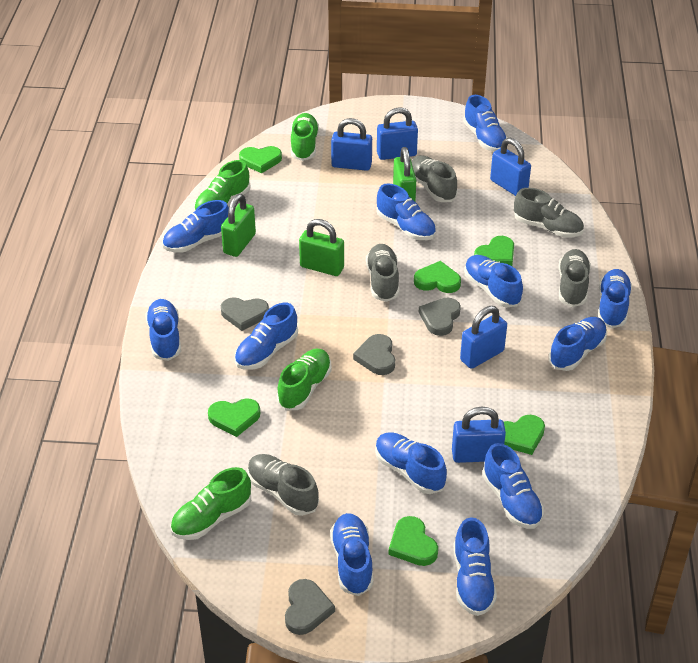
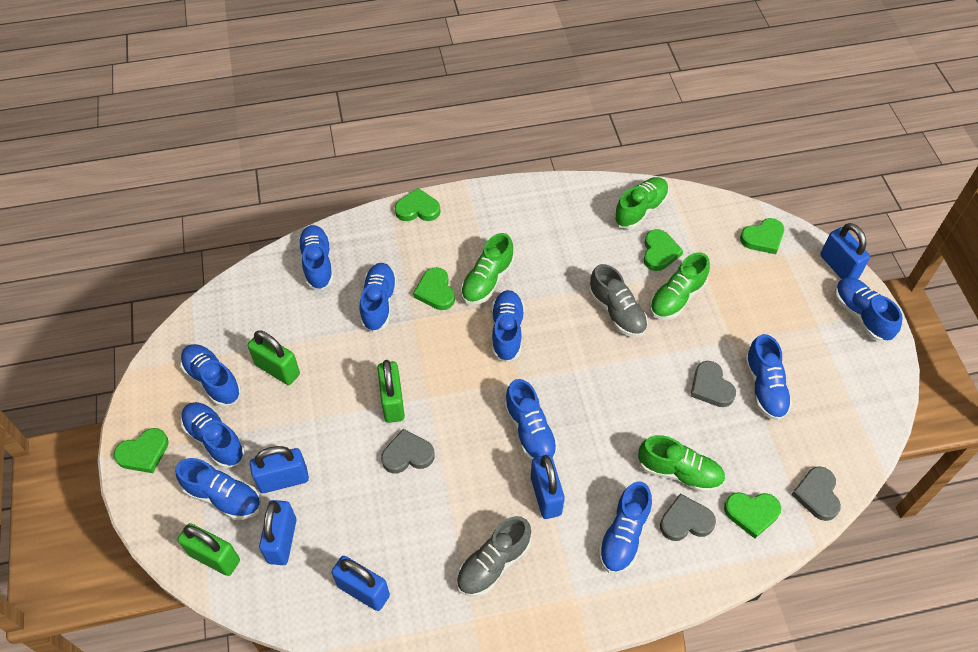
blue shoe: [145,299,181,361] [163,200,229,253] [235,303,298,370] [330,513,374,596] [375,432,447,494] [376,183,436,240] [453,517,497,616] [463,95,507,152] [464,255,523,307] [482,443,544,529] [549,317,607,371] [598,269,632,328] = 12 -> [176,458,261,520] [180,344,241,407] [181,402,245,468] [298,225,334,290] [360,263,397,332] [491,290,524,362] [504,379,558,461] [598,481,652,574] [745,334,792,421] [835,277,903,342] = 10
grey shoe: [247,454,319,516] [366,244,399,302] [411,155,458,202] [514,188,584,238] [558,249,591,307] = 5 -> [456,516,531,597] [589,264,648,337] = 2

